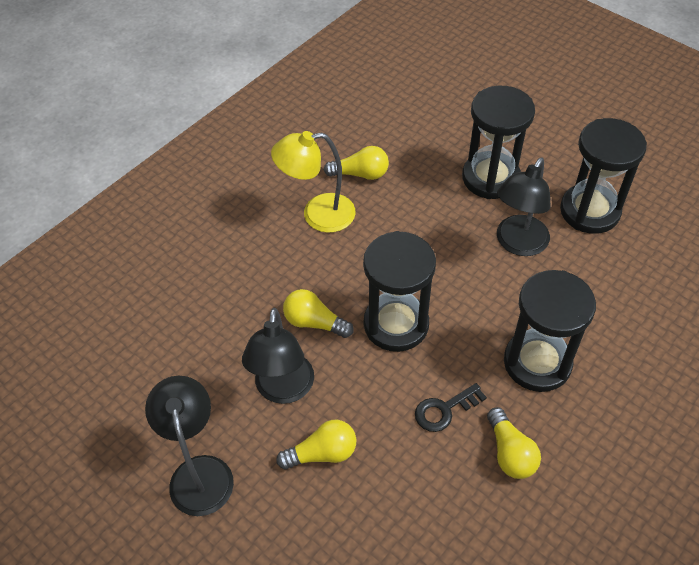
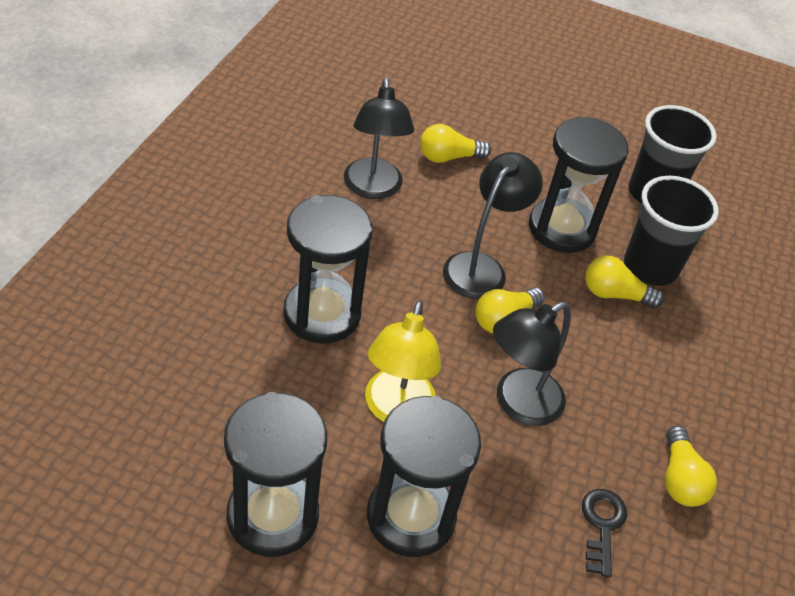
black cup: none = 0 -> [624,176,719,286] [629,105,717,204] = 2

